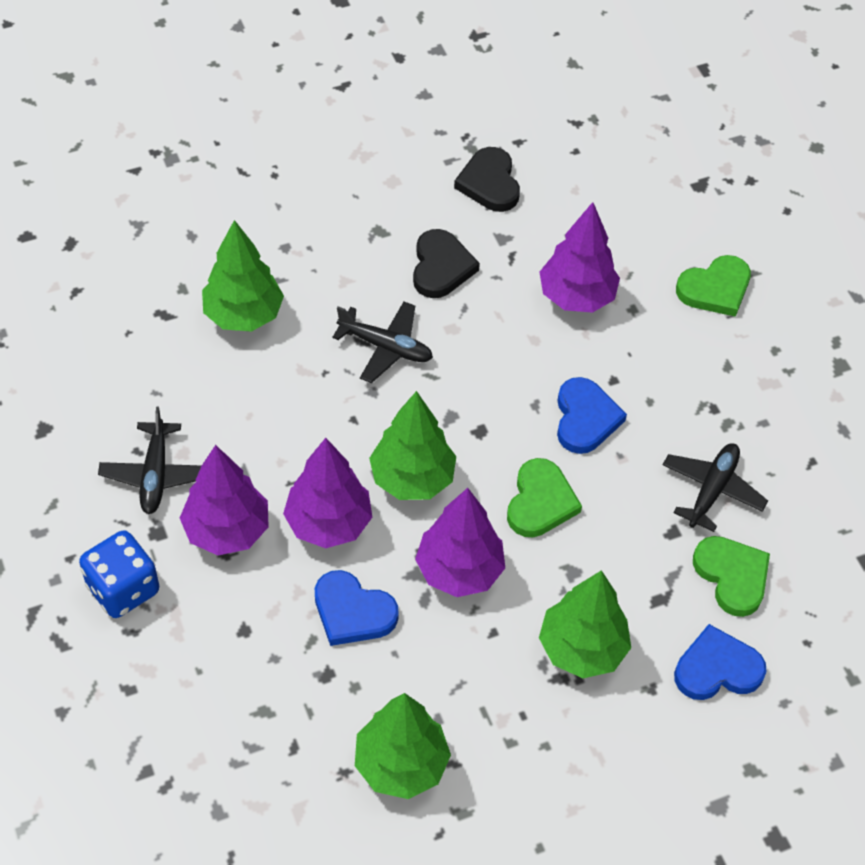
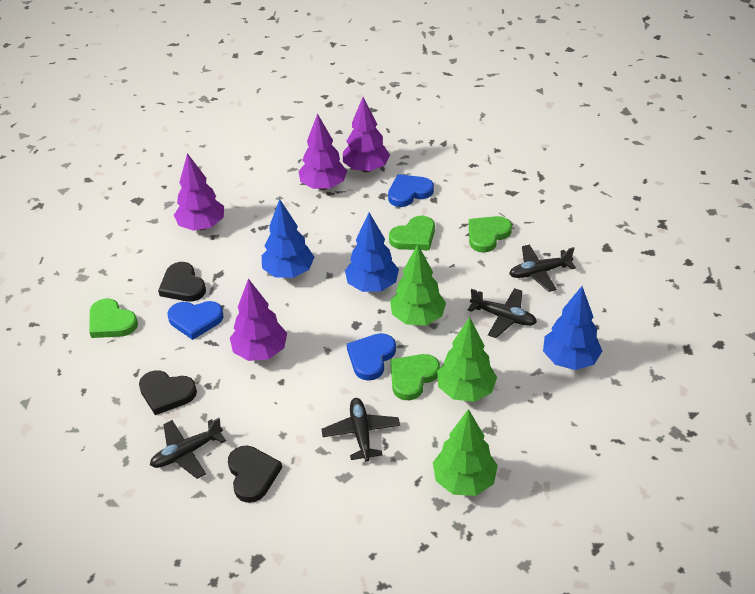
black heart: [413,229,480,298] [454,147,520,212] = 2 -> [139,370,197,415] [158,262,206,302] [228,446,282,503] = 3
black plane: [98,407,202,514] [332,302,433,383] [663,443,768,532] = 3 -> [150,418,226,479] [321,398,400,462] [468,288,537,338] [509,244,576,292] = 4
blue dice: [79,530,159,618] = 1 -> none = 0
blue tree: none = 0 -> [262,199,314,278] [345,212,399,292] [543,286,602,370] = 3
green heart: [507,458,582,537] [676,255,751,317] [693,536,770,617] = 3 -> [89,299,138,338] [389,216,435,250] [391,354,440,400] [469,216,512,253] = 4
green tree: [202,220,284,331] [355,693,451,799] [369,391,456,500] [539,570,631,678] = 4 -> [390,244,446,325] [433,409,498,496] [437,317,497,402] = 3

